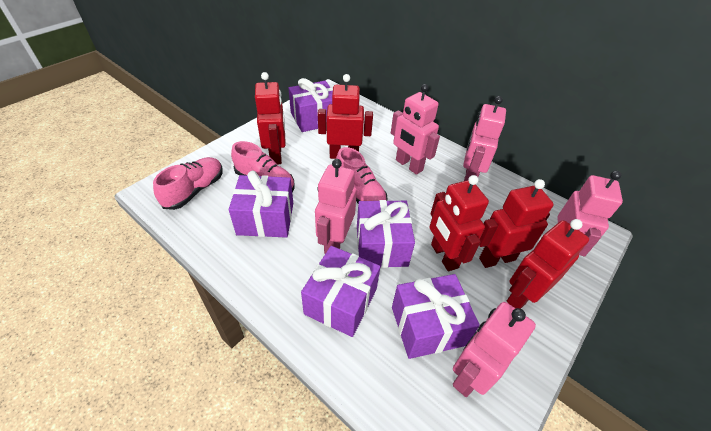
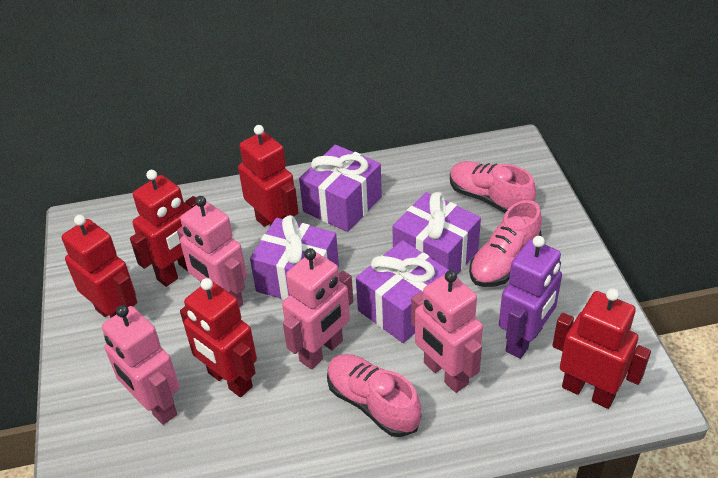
pink robot: [315,159,357,254] [391,84,440,175] [453,302,536,397] [463,96,506,181] [557,171,623,256] = 5 -> [102,305,180,425] [177,196,247,307] [282,248,353,369] [411,270,483,393] = 4
purple gift: [229,171,293,237] [288,78,333,132] [301,246,380,337] [357,200,415,268] [392,274,480,359] = 5 -> [250,215,339,300] [299,145,382,232] [356,240,449,343] [392,192,481,275] = 4
purple robot: none = 0 -> [499,236,562,359] = 1

